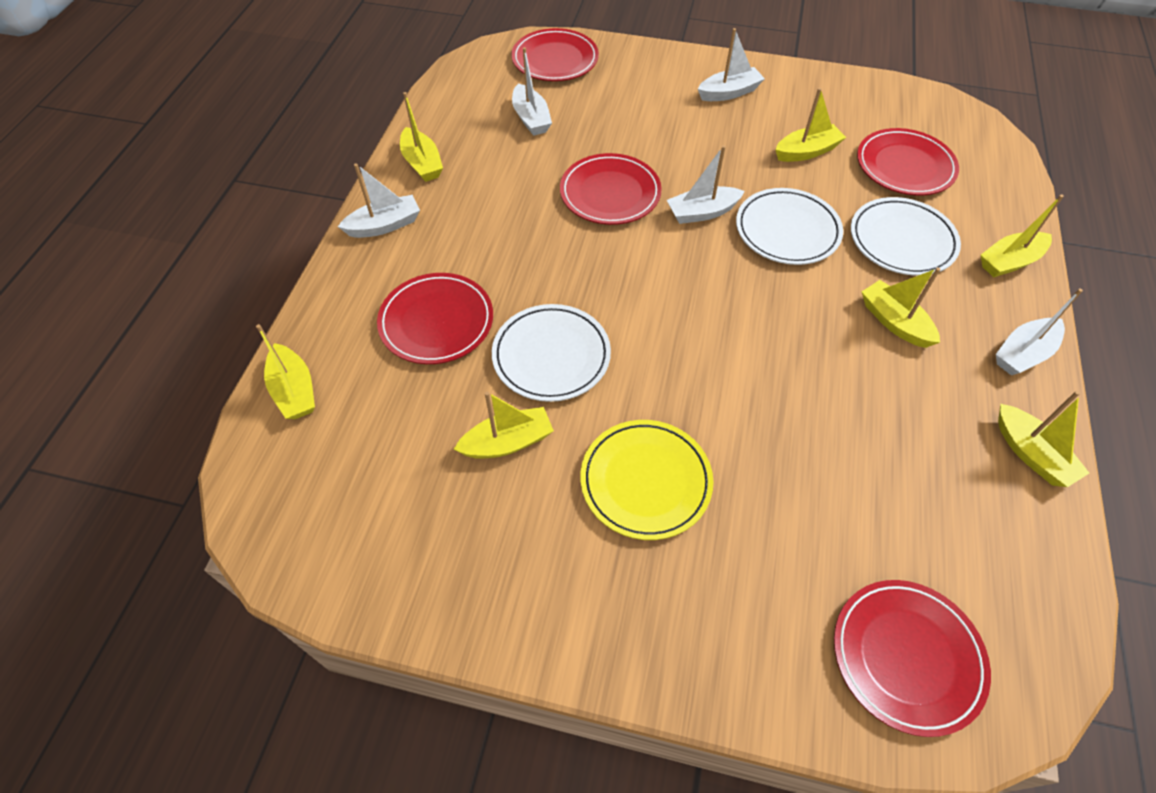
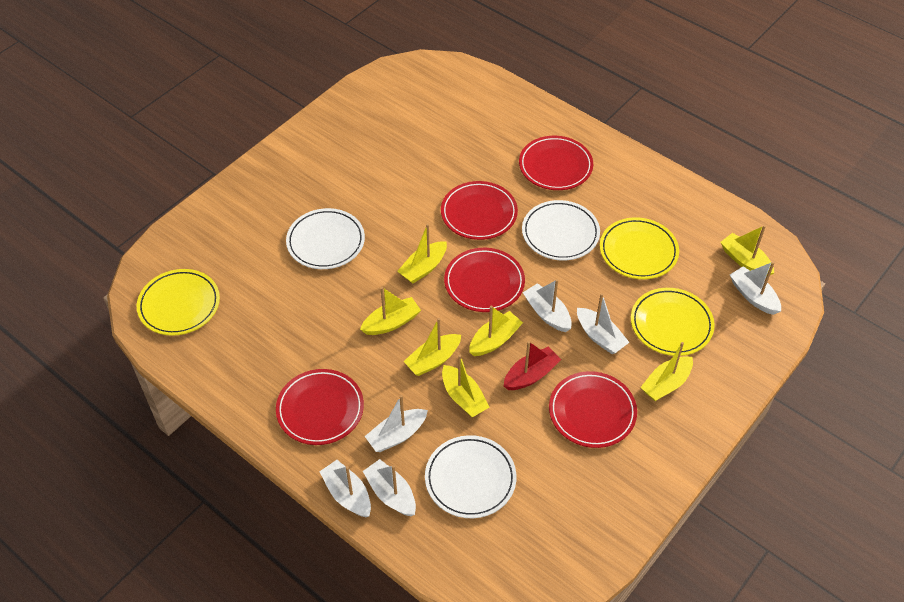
red boat: none = 0 -> [504,341,561,390] = 1
white boat: [338,163,420,238] [512,47,552,136] [667,145,745,224] [698,28,765,101] [996,288,1083,375] = 5 -> [319,460,371,517] [363,459,416,516] [365,395,428,452] [523,279,572,332] [577,293,630,354] [730,262,781,315] = 6
yellow plate: [580,420,713,540] = 1 -> [137,269,220,336] [600,217,679,279] [631,288,715,356] = 3

